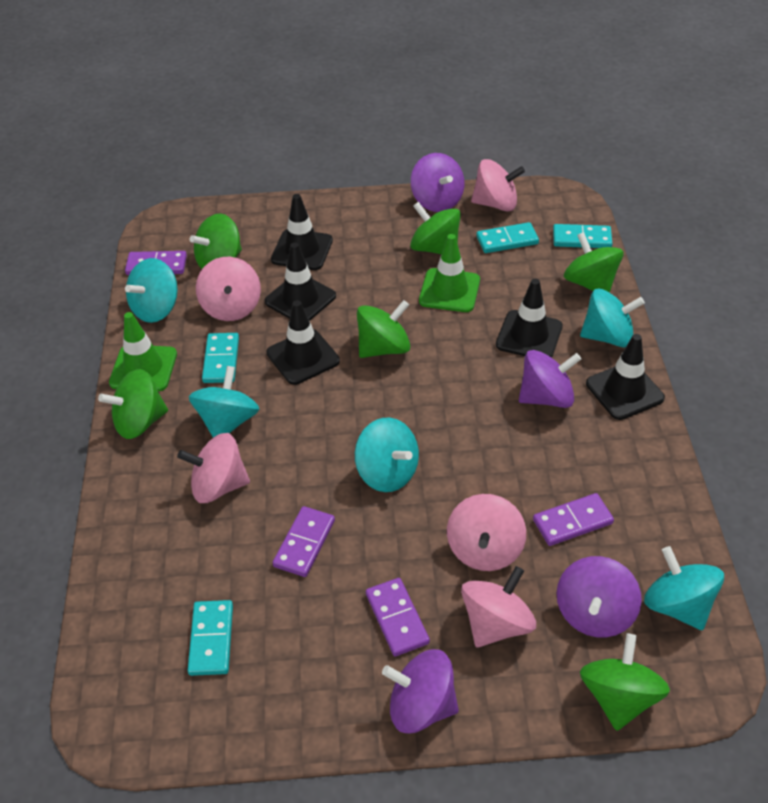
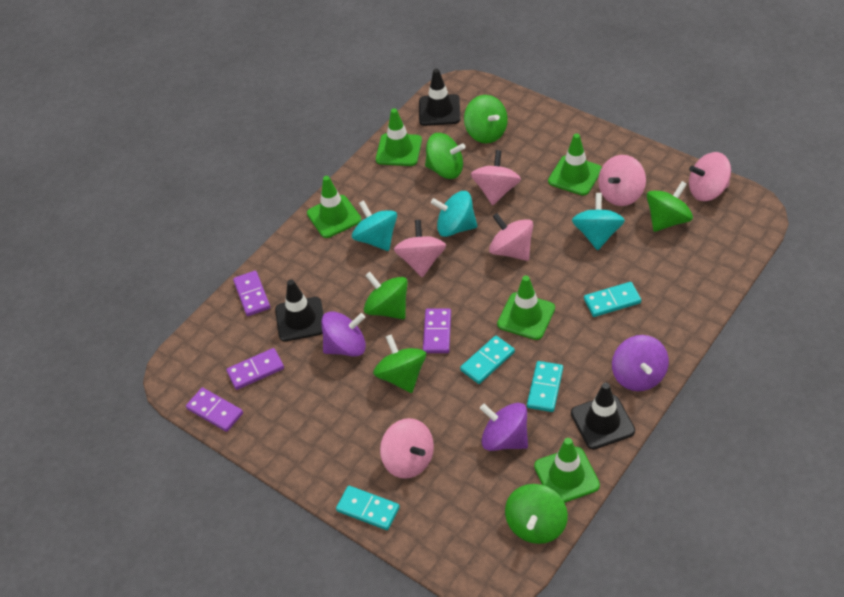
black traffic cone: [264,242,336,321] [266,300,340,385] [271,194,333,270] [496,279,563,358] [586,334,665,420] = 5 -> [275,279,324,342] [419,69,460,126] [571,383,635,449] = 3
green traffic cone: [109,312,177,391] [419,234,480,312] = 2 -> [307,176,361,238] [376,108,422,166] [497,276,555,340] [534,438,600,503] [548,133,602,196] = 5
pink spinning top: [177,433,250,503] [196,257,261,321] [447,494,526,571] [461,566,536,647] [471,159,525,211] = 5 -> [380,418,434,479] [394,220,446,277] [471,150,521,205] [489,213,533,261] [598,155,646,206] [689,152,731,201] = 6
purple spinning top: [382,649,459,734] [411,153,464,212] [519,350,581,408] [557,556,642,638] = 4 -> [321,311,366,357] [480,403,528,451] [612,335,669,391] = 3
turquoise spinning top: [125,258,178,323] [189,366,259,438] [355,418,419,492] [580,289,645,348] [644,546,724,630] = 5 -> [352,200,397,251] [431,191,477,237] [572,193,625,250] = 3

